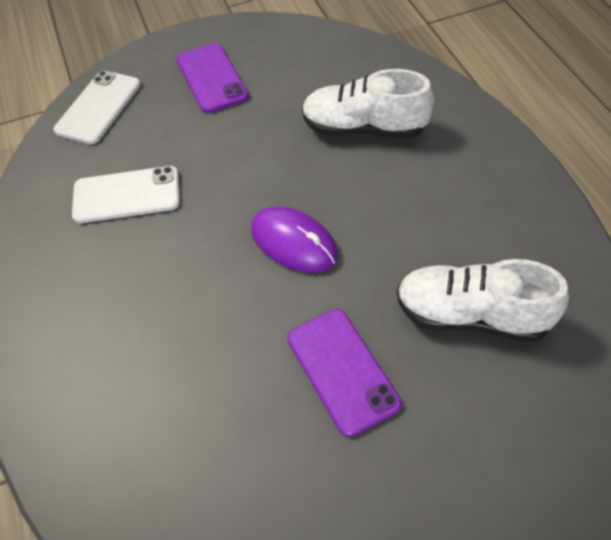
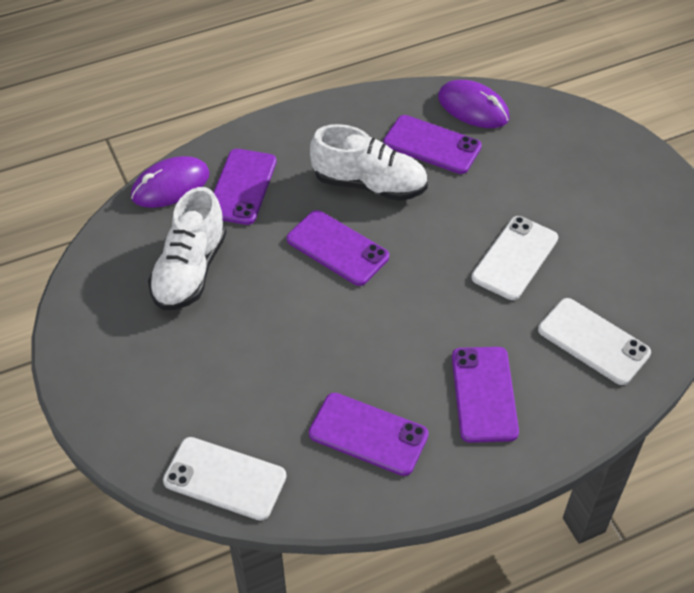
purple mouse: [251,206,338,273] = 1 -> [131,156,210,208] [438,80,510,128] = 2
purple phone: [176,43,249,113] [287,309,402,437] = 2 -> [213,149,276,225] [287,210,389,286] [309,393,429,476] [383,115,482,174] [452,347,519,443] = 5
white phone: [54,70,140,144] [72,166,180,223] = 2 -> [163,437,286,521] [471,216,558,300] [538,298,651,385] = 3

